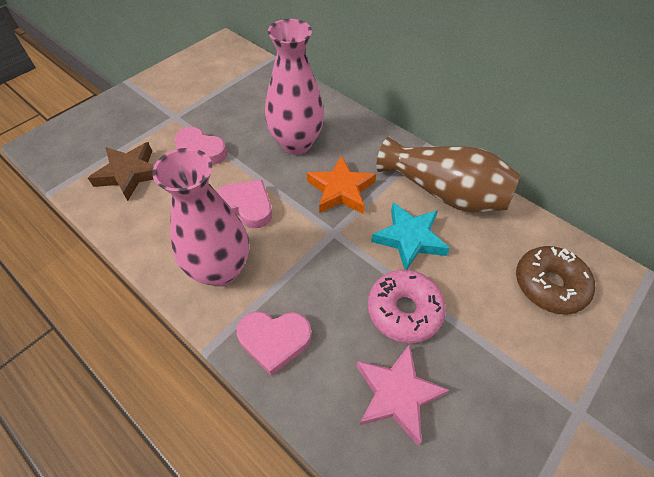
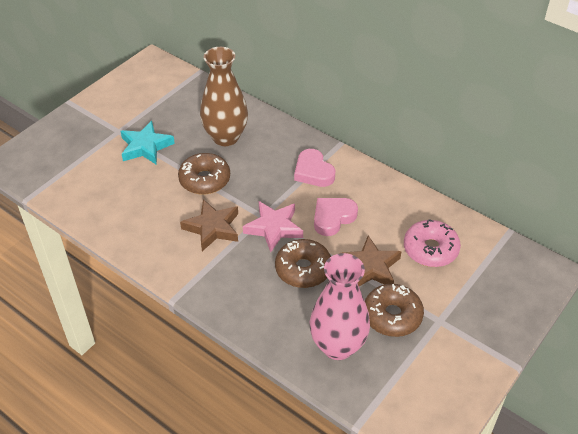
brown donut: [516,246,595,315] = 1 -> [178,153,230,194] [275,239,331,288] [365,284,424,337] = 3
brown star: [88,142,154,201] = 1 -> [180,199,238,251] [339,235,402,286] = 2
orange star: [307,155,376,214] = 1 -> none = 0
pink heart: [175,127,227,165] [217,180,272,228] [237,311,311,376] = 3 -> [294,149,336,187] [314,198,358,236] = 2
pink vase: [152,148,249,287] [265,19,324,155] = 2 -> [310,253,370,360] = 1

